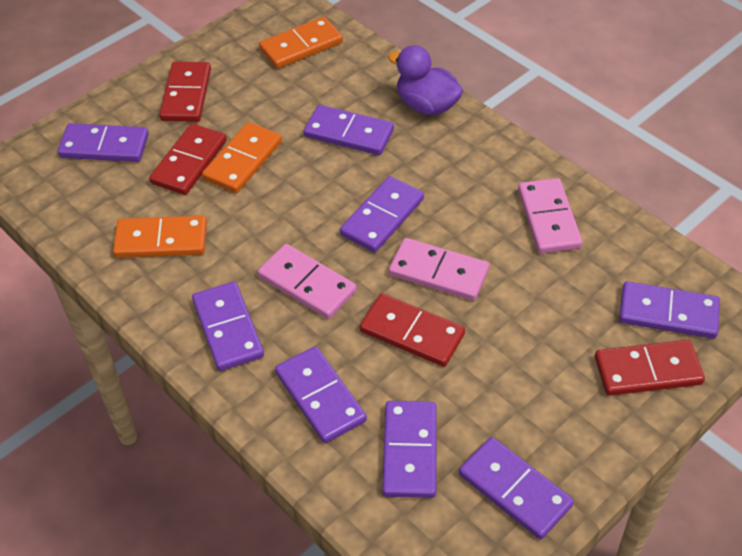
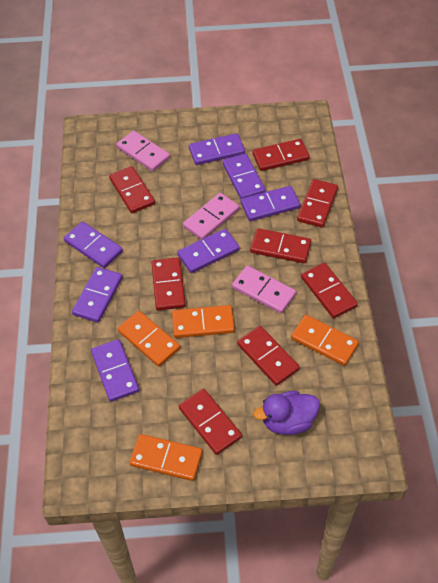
orange domino: [113,216,207,258] [202,122,282,193] [259,17,343,69] = 3 -> [118,311,180,367] [130,434,203,481] [172,305,235,338] [291,315,359,366] = 4
purple domino: [58,123,149,162] [192,282,264,371] [275,346,367,443] [304,105,394,155] [340,176,424,253] [382,401,436,498] [459,437,574,539] [619,281,720,339] = 8 -> [64,221,123,268] [72,267,123,323] [91,339,139,402] [177,229,240,273] [189,133,245,165] [222,153,266,199] [241,186,301,221] = 7
red domino: [149,124,227,195] [159,61,211,122] [360,293,465,367] [595,340,705,396] = 4 -> [109,166,155,213] [151,257,186,310] [179,389,242,455] [237,326,300,386] [250,228,311,263] [253,139,310,171] [297,179,338,228] [301,263,358,318] = 8

